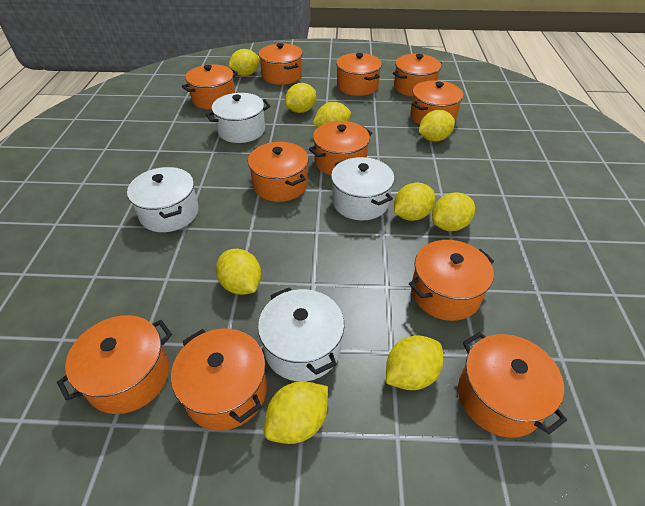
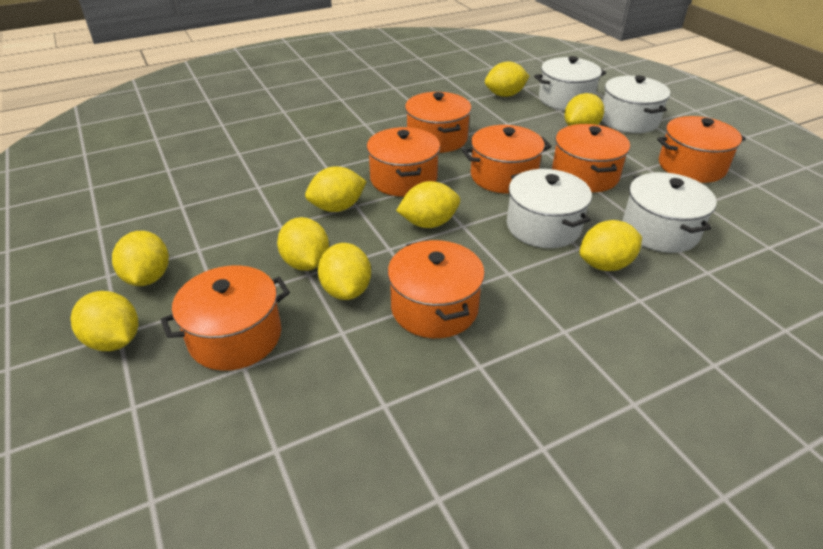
orange pot: [57,315,172,414] [171,329,267,430] [182,64,238,109] [248,142,309,202] [259,43,303,85] [309,121,372,175] [336,53,382,96] [393,54,442,97] [409,240,494,321] [410,80,463,125] [458,332,567,438] = 11 -> [161,265,290,371] [367,127,440,197] [388,240,485,338] [405,92,472,153] [462,125,552,194] [552,124,630,192] [657,116,746,183] = 7

